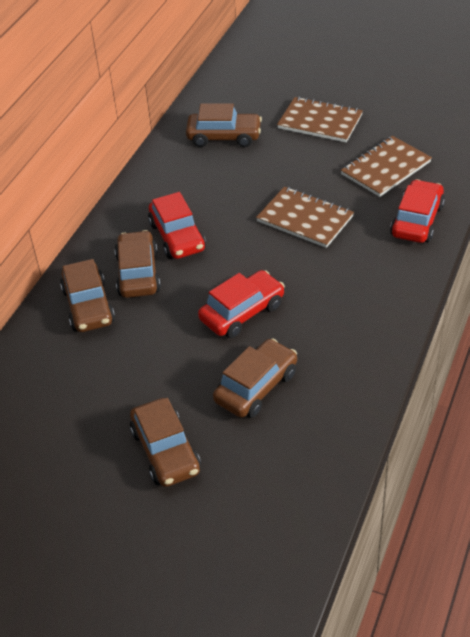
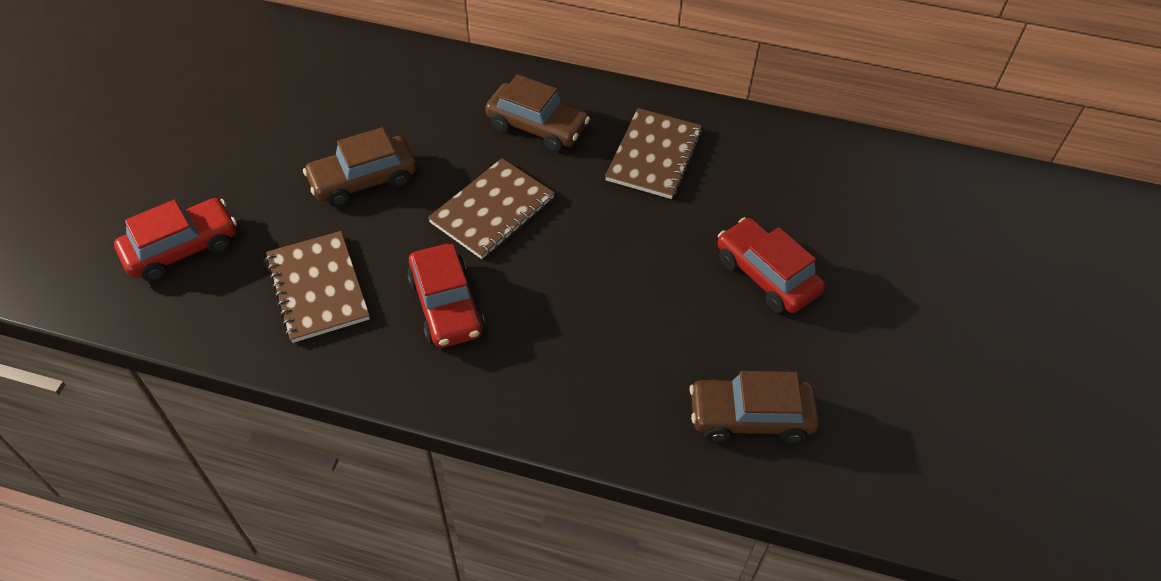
brown car: [60,259,115,332] [115,230,161,298] [130,398,201,487] [186,103,262,147] [213,339,297,418] = 5 -> [303,127,417,207] [485,74,590,152] [689,371,820,444] = 3

